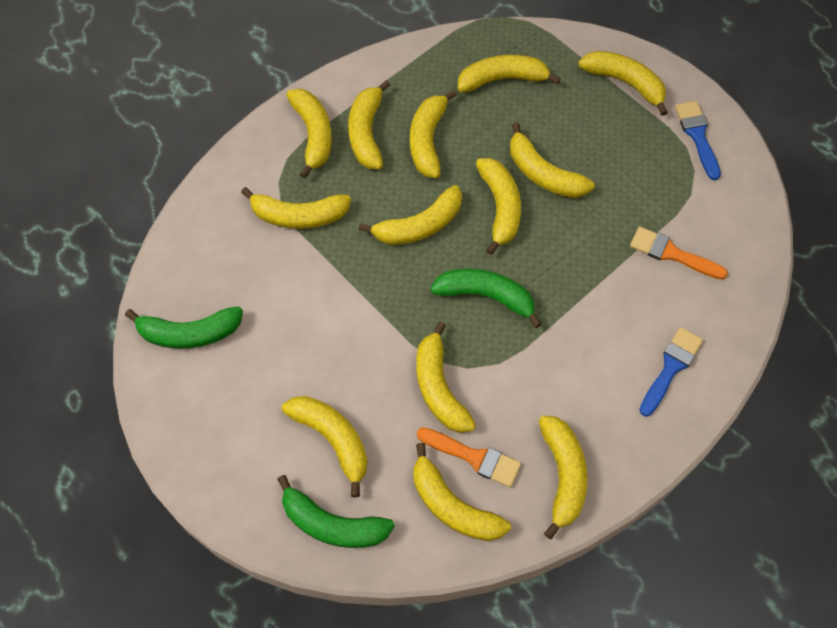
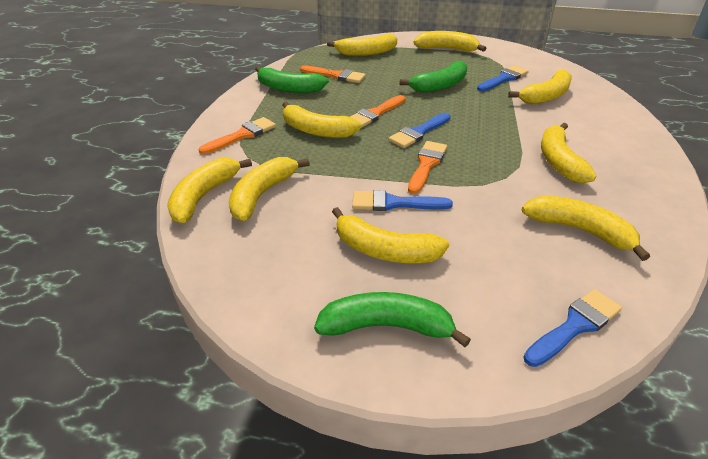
blue brush: [639,327,703,417] [675,101,721,180] = 2 -> [352,190,453,211] [389,113,451,148] [477,66,529,91] [523,289,622,367] = 4
orange brush: [417,427,521,488] [630,226,728,279] = 2 -> [199,117,276,154] [300,65,366,83] [350,95,405,128] [408,141,447,194] = 4
yellow banana: [241,187,351,229] [282,396,368,497] [286,88,332,179] [348,80,390,169] [359,185,462,245] [410,90,457,178] [414,443,511,541] [417,321,476,433] [457,55,561,92] [476,158,521,255] [510,122,595,198] [539,416,588,539] [578,51,668,116] = 13 -> [167,158,252,223] [229,157,310,221] [282,101,362,138] [327,34,397,56] [332,207,449,263] [413,31,487,52] [508,69,572,104] [522,196,650,261] [541,123,597,183] = 9

